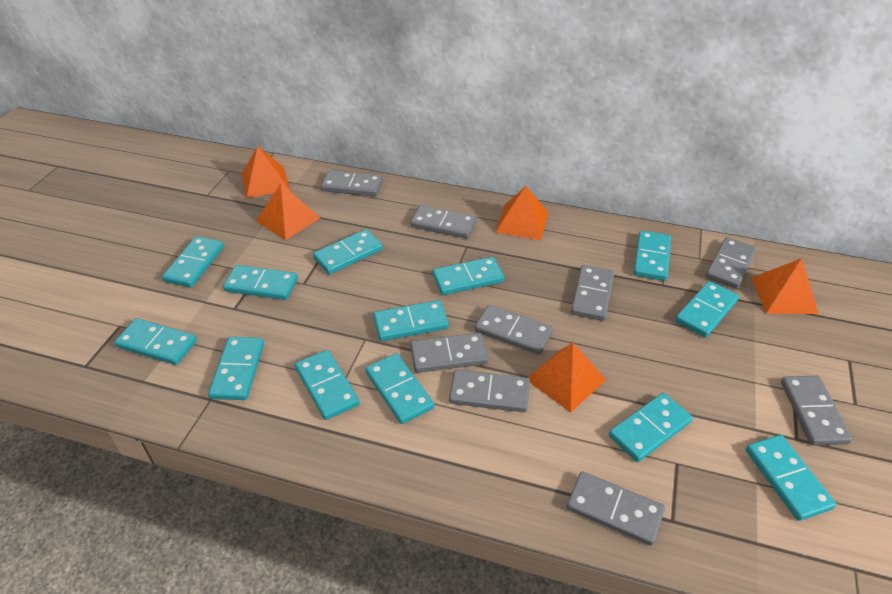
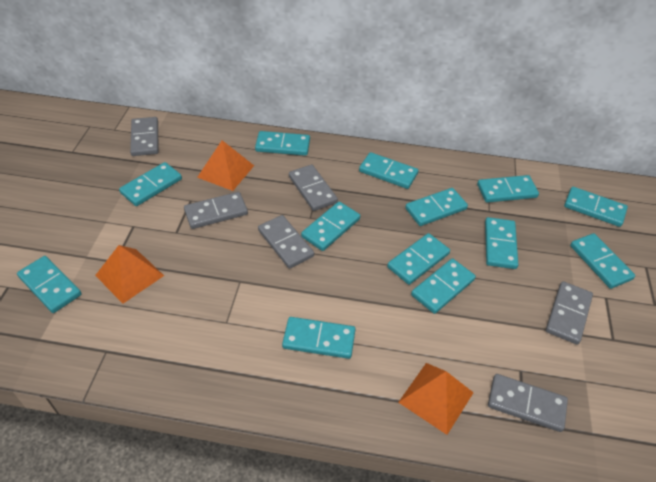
grey domino: [321,170,383,196] [410,205,477,239] [410,333,488,373] [449,369,530,412] [475,305,553,355] [567,471,665,546] [571,265,614,321] [706,237,757,289] [781,376,852,445] = 9 -> [130,117,159,156] [184,192,248,229] [258,215,314,269] [289,165,338,211] [488,374,568,432] [546,281,593,345] = 6
orange pyramid: [241,146,290,198] [256,184,320,240] [495,186,549,240] [528,343,606,413] [751,258,819,314] = 5 -> [95,245,164,304] [197,140,254,191] [398,363,474,435] = 3

